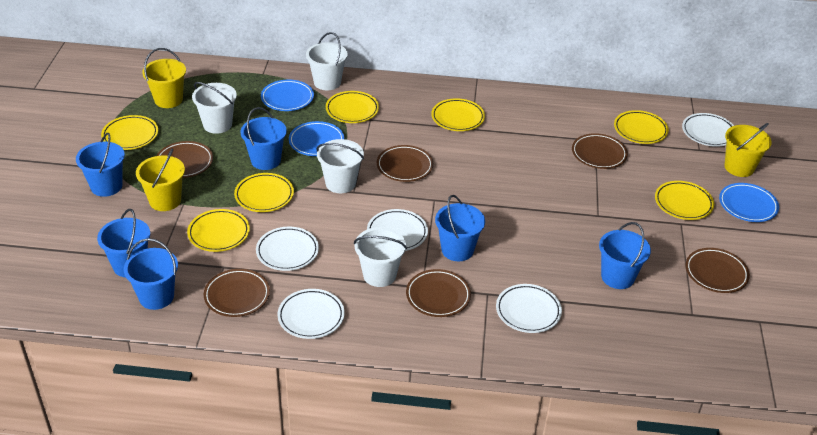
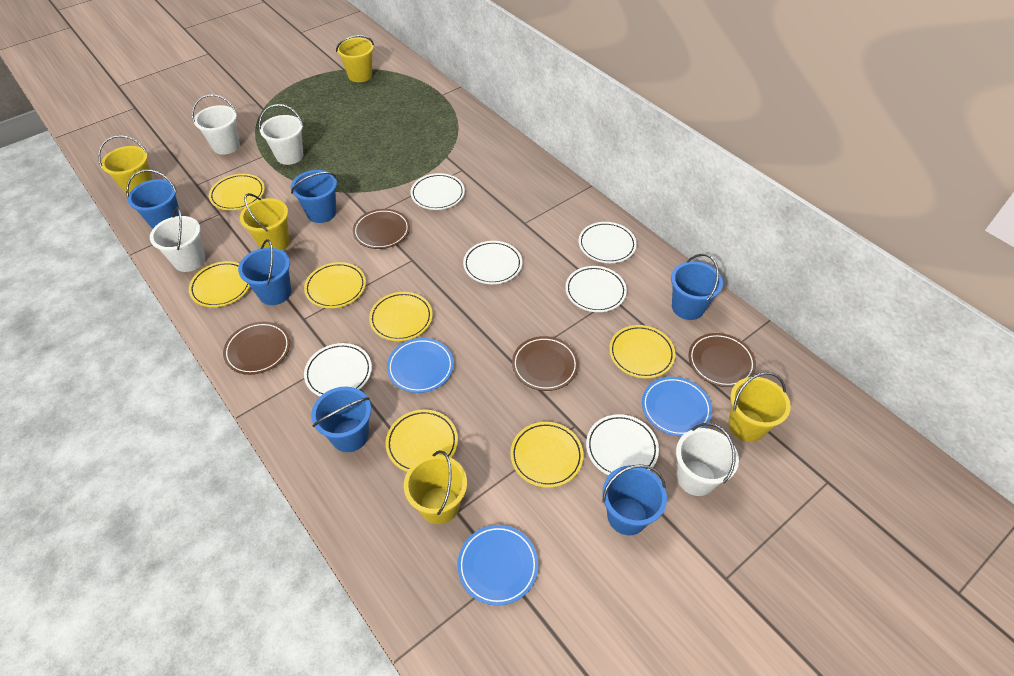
brown plate: [156,141,213,178] [204,269,270,317] [377,145,433,182] [406,269,471,317] [572,133,628,169] [685,248,750,293] = 6 -> [223,322,290,375] [353,209,410,249] [512,336,579,391] [689,333,756,387] = 4
white plate: [256,227,319,271] [277,289,344,339] [367,209,428,251] [496,284,562,333] [682,113,734,147] = 5 -> [304,343,372,396] [411,173,465,210] [463,241,522,284] [565,266,627,312] [579,222,637,263] [586,414,659,475] = 6
yellow bucket: [136,149,185,211] [142,48,186,108] [725,123,772,177] = 3 -> [98,135,153,195] [240,193,290,250] [336,35,374,82] [404,450,467,524] [728,372,791,442] = 5

